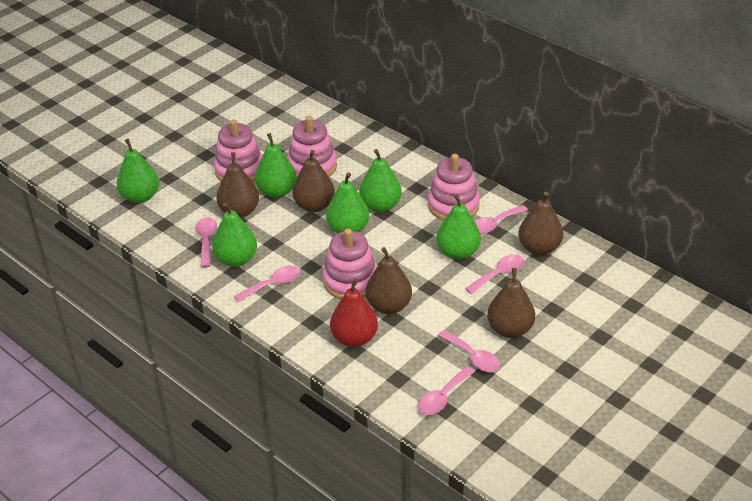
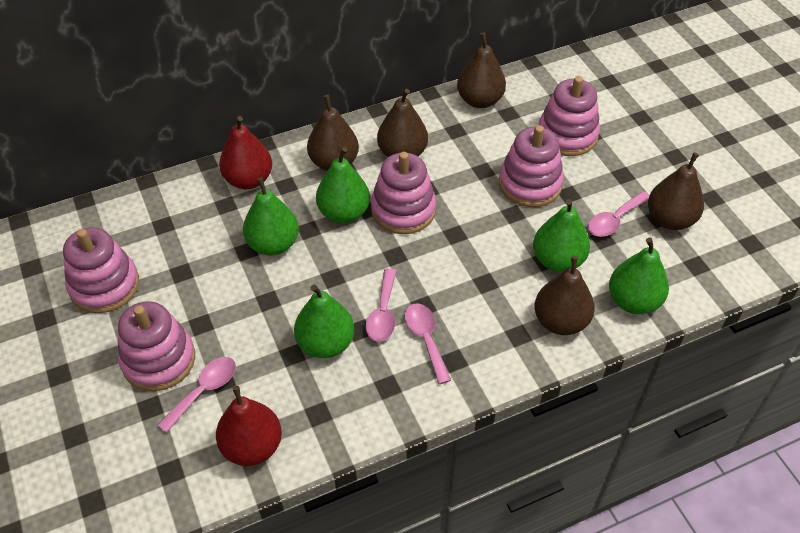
green pear: [117,139,159,203] [212,202,257,267] [255,133,297,198] [326,172,369,233] [359,149,402,212] [436,194,481,260] = 6 -> [243,177,299,256] [294,285,354,358] [316,147,370,223] [533,199,590,272] [609,237,669,314] = 5
pink spoon: [196,217,217,267] [234,266,301,302] [418,366,475,415] [438,330,501,372] [465,254,524,294] [475,205,528,234] = 6 -> [158,357,236,433] [366,268,397,342] [405,303,451,384] [588,191,650,237] = 4
pink stacking toy: [214,120,263,182] [287,116,337,177] [322,229,377,299] [428,154,480,220] = 4 -> [63,227,139,313] [118,301,195,391] [371,152,436,234] [499,125,564,207] [539,76,600,156] = 5
red pear: [330,278,378,347] = 1 -> [216,386,282,466] [219,116,272,189] = 2

